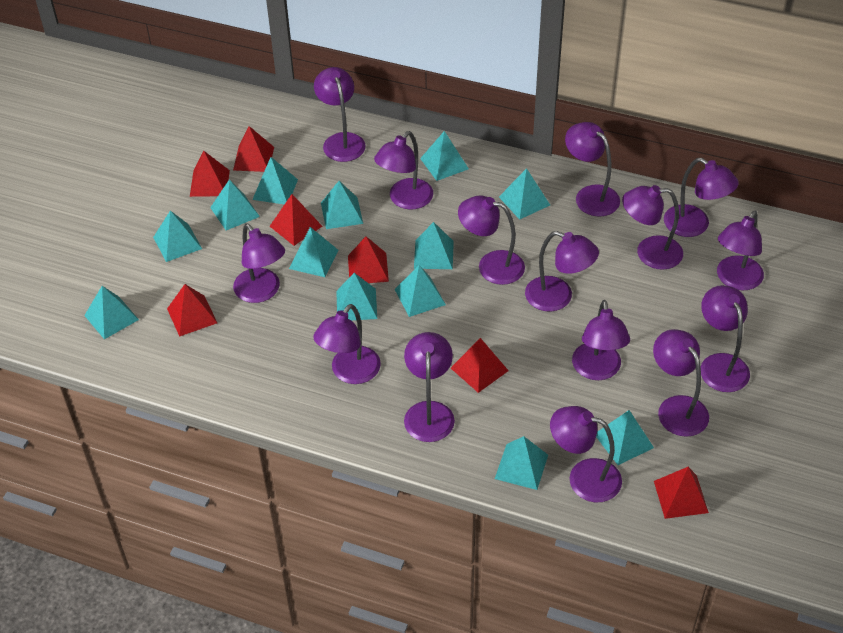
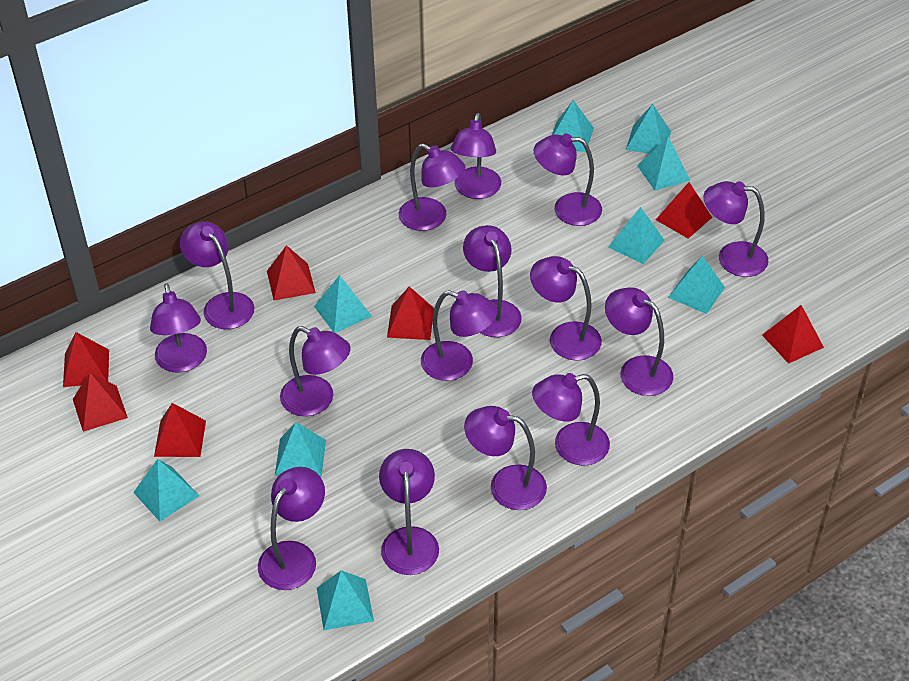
turquoise pyramid: [84,286,139,339] [153,211,202,262] [210,179,260,230] [252,157,298,204] [289,227,338,277] [321,181,363,229] [336,273,377,320] [394,265,446,317] [414,222,454,269] [420,131,469,181] [495,436,548,490] [499,168,550,220] [596,410,654,465] = 13 -> [133,459,199,521] [275,422,326,477] [314,275,372,333] [317,570,374,630] [552,100,594,153] [608,207,665,264] [626,104,671,154] [638,137,691,190] [668,256,725,314] = 9

